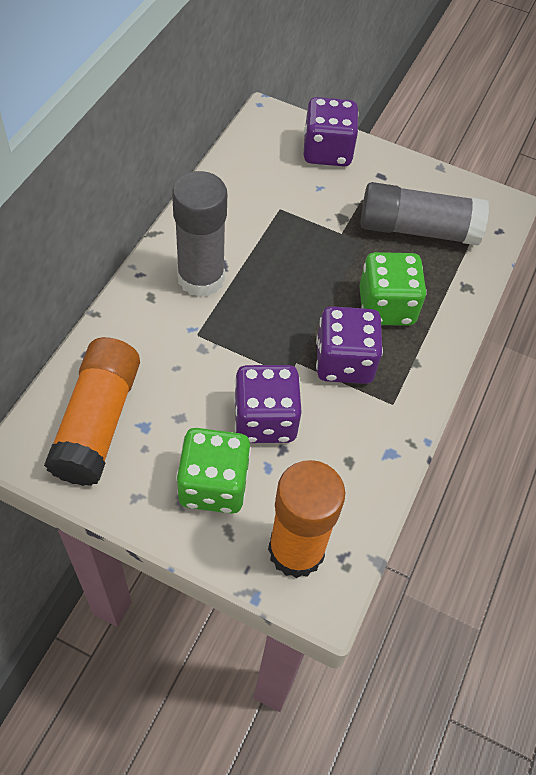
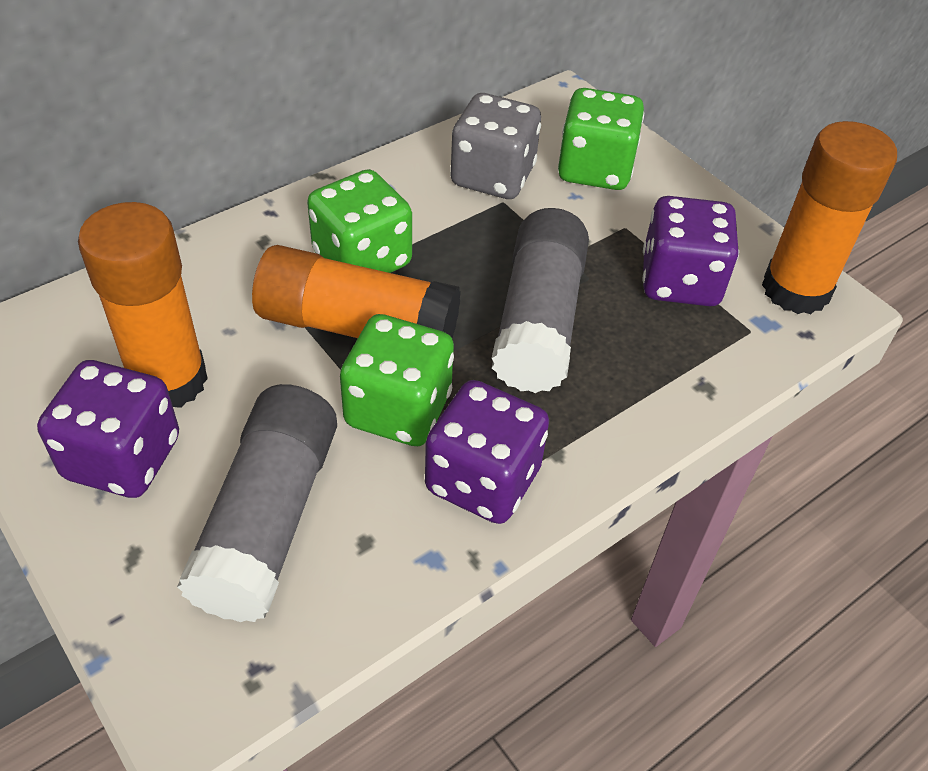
green dice: [176,428,251,514] [359,252,427,326] = 2 -> [307,169,412,273] [340,314,454,446] [558,88,644,190] = 3
grey dice: none = 0 -> [451,93,541,199] = 1
orange glue stick: [44,337,140,486] [268,460,345,578] = 2 -> [78,202,208,408] [252,245,461,339] [762,121,897,314] = 3

